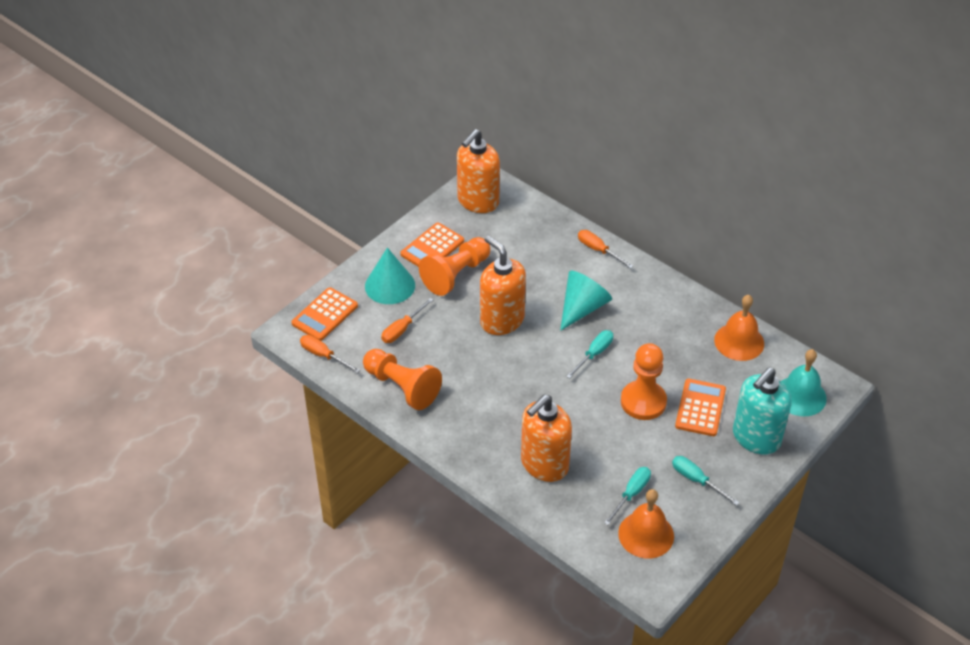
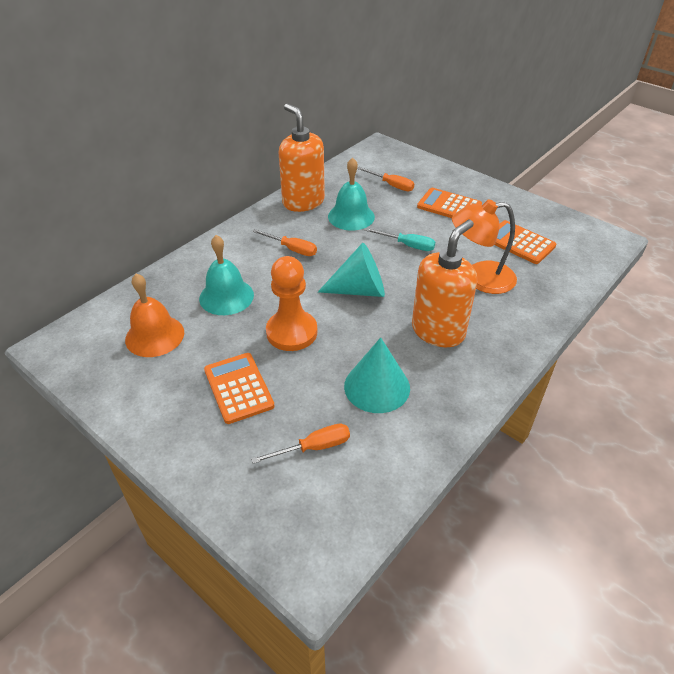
orange bell: [618,489,674,559] [714,295,764,361] = 2 -> [125,273,184,357] = 1
orange lamp: none = 0 -> [452,199,517,294] = 1
orange pawn: [363,349,442,410] [419,237,491,296] [621,343,667,420] = 3 -> [266,256,317,351] = 1
orange soap dispenser: [457,129,500,213] [480,236,526,335] [521,395,572,482] = 3 -> [279,104,325,212] [412,220,477,347] = 2
turquoise bell: [781,349,827,416] = 1 -> [199,235,254,315] [328,157,375,231] = 2
turquoise screwdriver: [566,330,613,379] [604,467,651,525] [672,456,739,506] = 3 -> [365,228,435,251] = 1
turquoise soap dispenser: [733,368,792,455] = 1 -> none = 0

